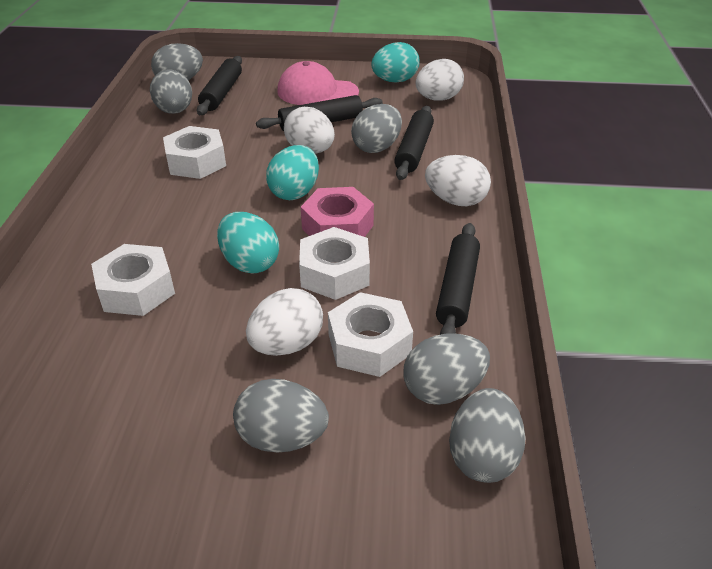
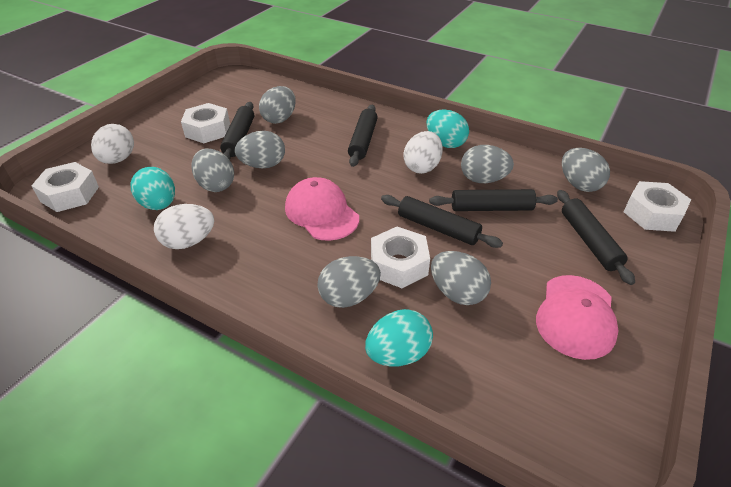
black rolling pin: [197,56,242,115] [256,95,383,131] [394,106,434,180] [436,223,480,335] = 4 -> [220,102,254,160] [348,104,378,167] [381,195,503,248] [429,189,558,211] [557,190,635,285] = 5
grey egg: [150,70,192,114] [151,43,203,80] [233,379,329,453] [351,104,402,153] [403,334,490,405] [449,388,526,483] = 6 -> [191,149,234,192] [235,131,285,168] [259,86,296,124] [317,256,381,308] [431,251,491,305] [461,145,514,183] [562,148,610,192] = 7
pink cap: [277,61,359,105] = 1 -> [285,177,359,241] [536,275,619,360] = 2
pink nut: [301,187,374,237] = 1 -> none = 0
white egg: [246,288,323,356] [284,107,335,154] [416,59,464,101] [425,155,491,206] = 4 -> [91,124,134,164] [154,204,214,249] [403,131,443,174] = 3

